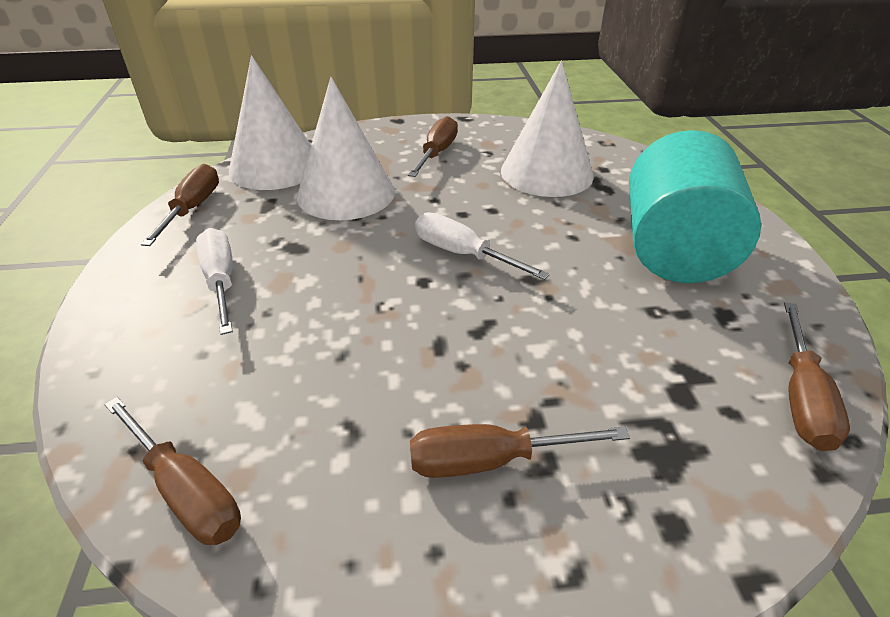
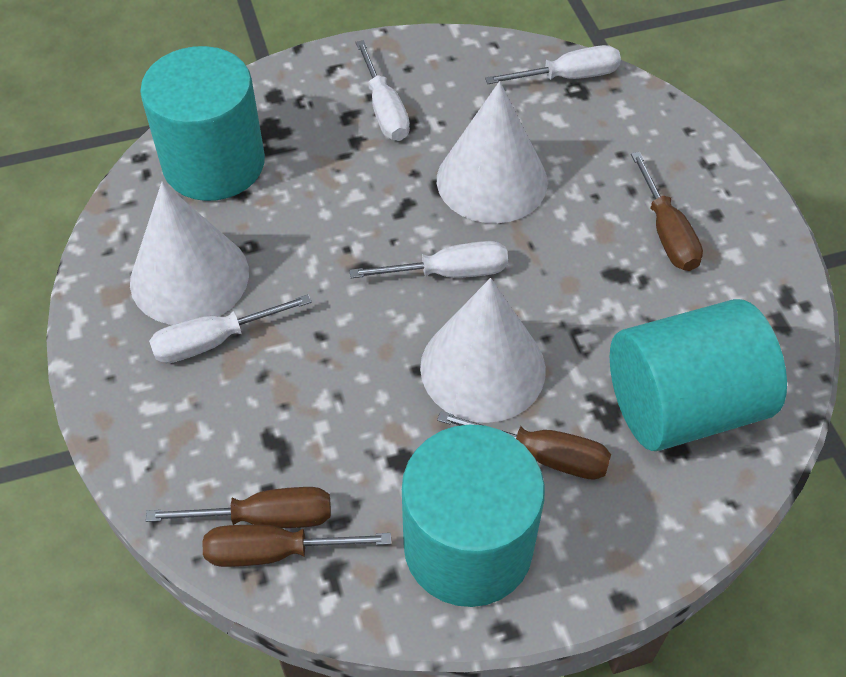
brown screwdriver: [104,397,241,545] [141,164,219,246] [408,116,458,177] [410,424,630,478] [784,302,850,451] = 5 -> [146,487,331,528] [203,525,391,567] [437,411,611,480] [631,152,703,271] = 4
turquoise cylinder: [629,130,761,283] = 1 -> [140,46,265,201] [402,424,545,607] [610,299,787,451] = 3
white screwdriver: [196,228,233,335] [415,212,550,280] = 2 -> [149,294,312,363] [349,241,508,278] [356,40,410,141] [485,45,621,84] = 4

